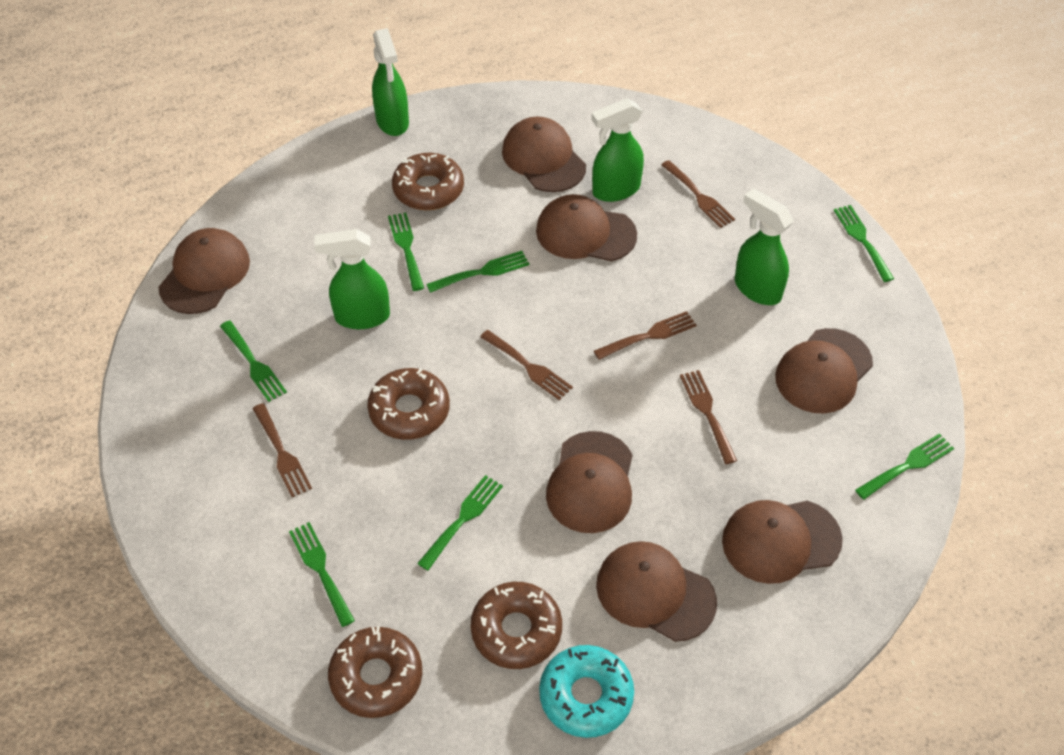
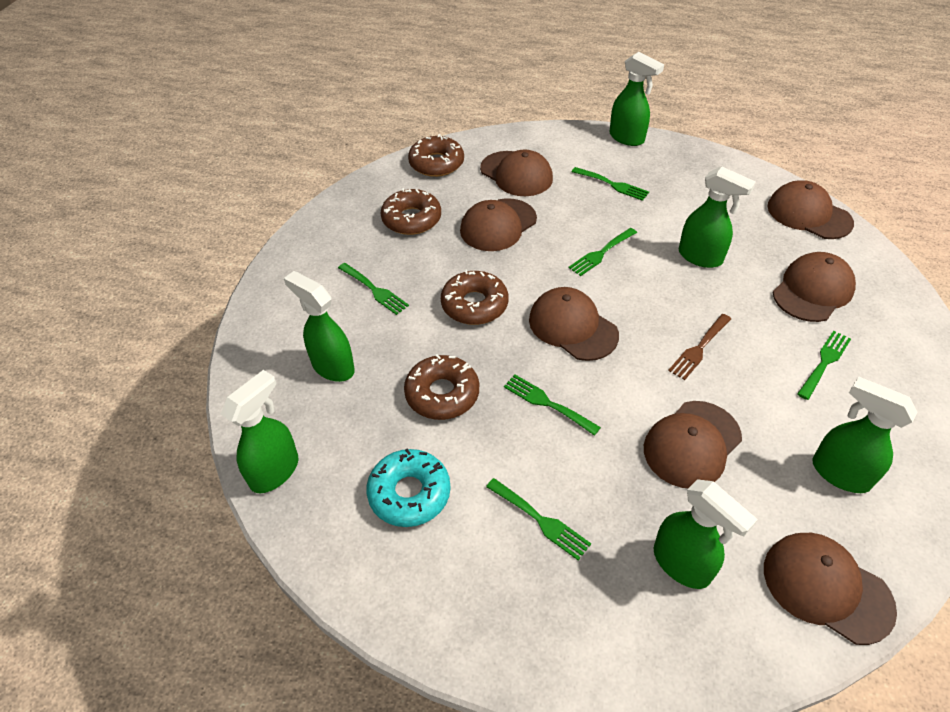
brown fork: [252,403,312,497] [480,330,573,400] [594,311,697,360] [661,160,735,228] [680,370,737,464] = 5 -> [668,314,731,380] = 1
green fork: [220,320,287,402] [289,522,355,627] [388,213,424,291] [417,475,503,571] [426,251,529,293] [834,205,894,282] [855,433,954,500] = 7 -> [338,263,409,315] [486,478,591,561] [504,374,601,436] [568,228,637,276] [572,167,649,201] [797,331,851,400] = 6
green spray bottle: [314,229,390,329] [372,28,409,136] [591,98,644,202] [735,188,794,305] = 4 -> [221,370,298,493] [284,271,355,382] [609,52,664,146] [654,479,758,589] [679,166,756,268] [812,377,917,493] = 6

